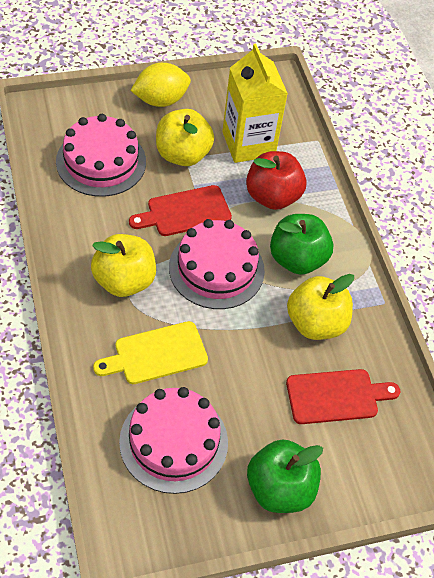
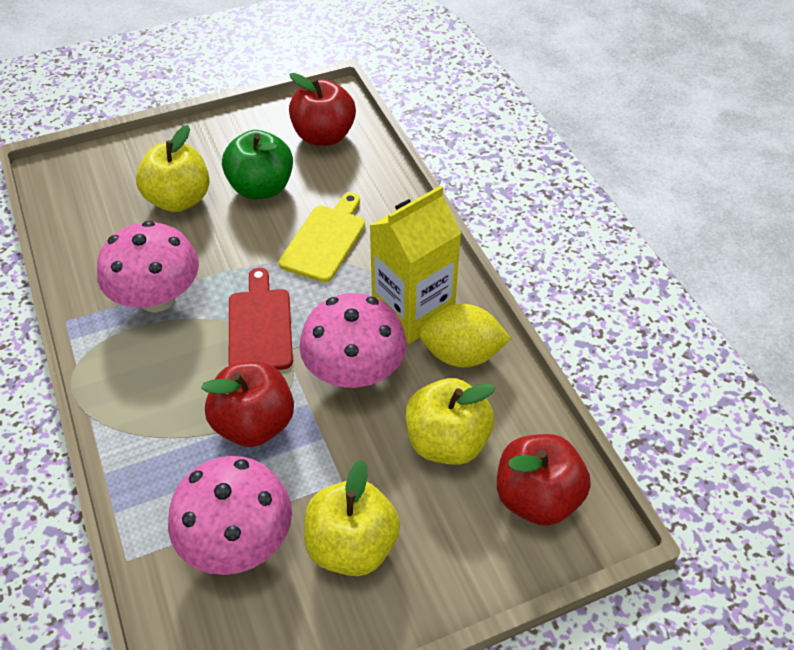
green apple: [247,439,323,513] [270,214,333,275] = 2 -> [222,130,293,199] = 1
pink cake: [56,114,146,197] [119,387,228,494] [169,219,265,309] = 3 -> none = 0
pink mushroom: none = 0 -> [97,221,199,312] [168,456,292,575] [299,293,407,388] = 3
red apple: [246,151,307,210] = 1 -> [201,362,294,447] [289,73,356,146] [497,434,591,526] = 3
red cutting board: [129,185,232,236] [286,369,400,424] = 2 -> [229,268,293,370] = 1

